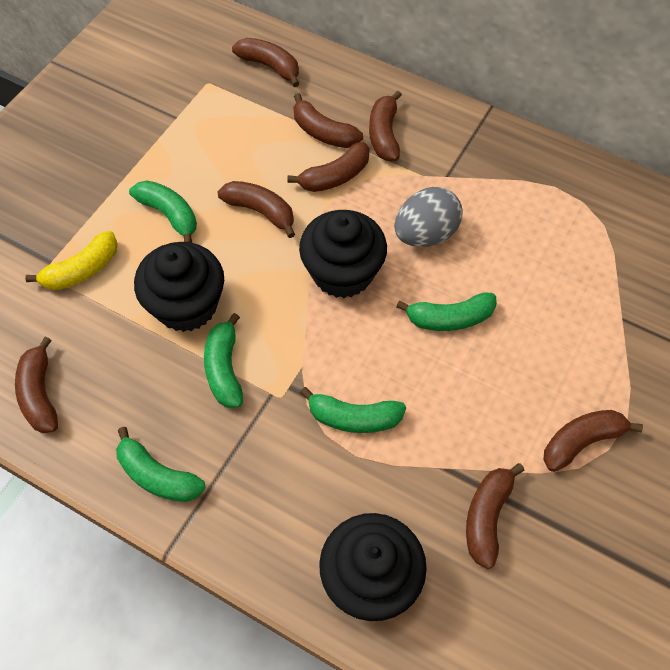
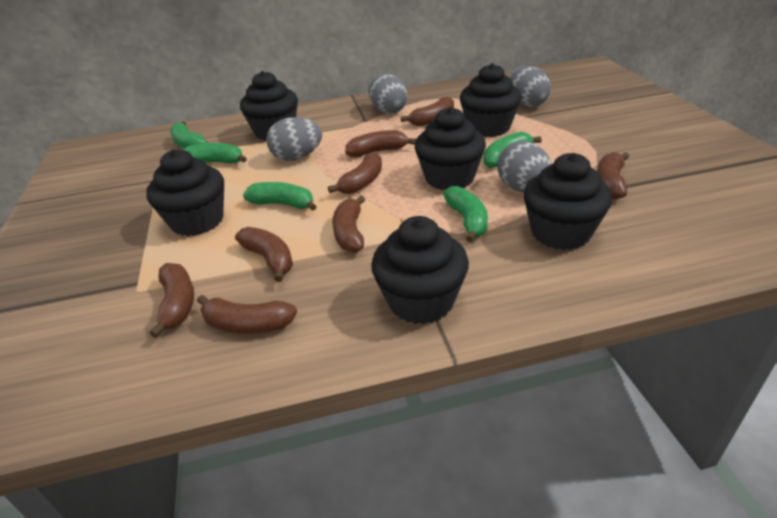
black cupcake: [134,242,224,332] [299,210,387,298] [319,513,427,621] = 3 -> [146,149,224,236] [240,71,298,140] [371,216,469,324] [415,107,486,190] [460,63,521,137] [524,153,612,250] = 6
grey egg: [394,187,462,247] = 1 -> [266,117,322,161] [369,74,407,114] [497,141,552,192] [509,66,551,107] = 4
yellow banana: [25,231,118,290] = 1 -> none = 0

